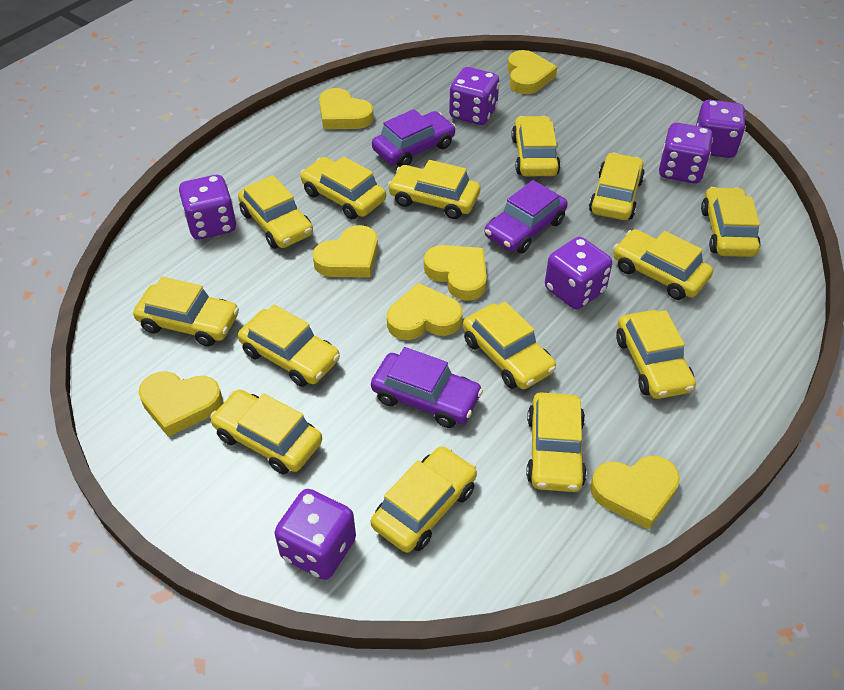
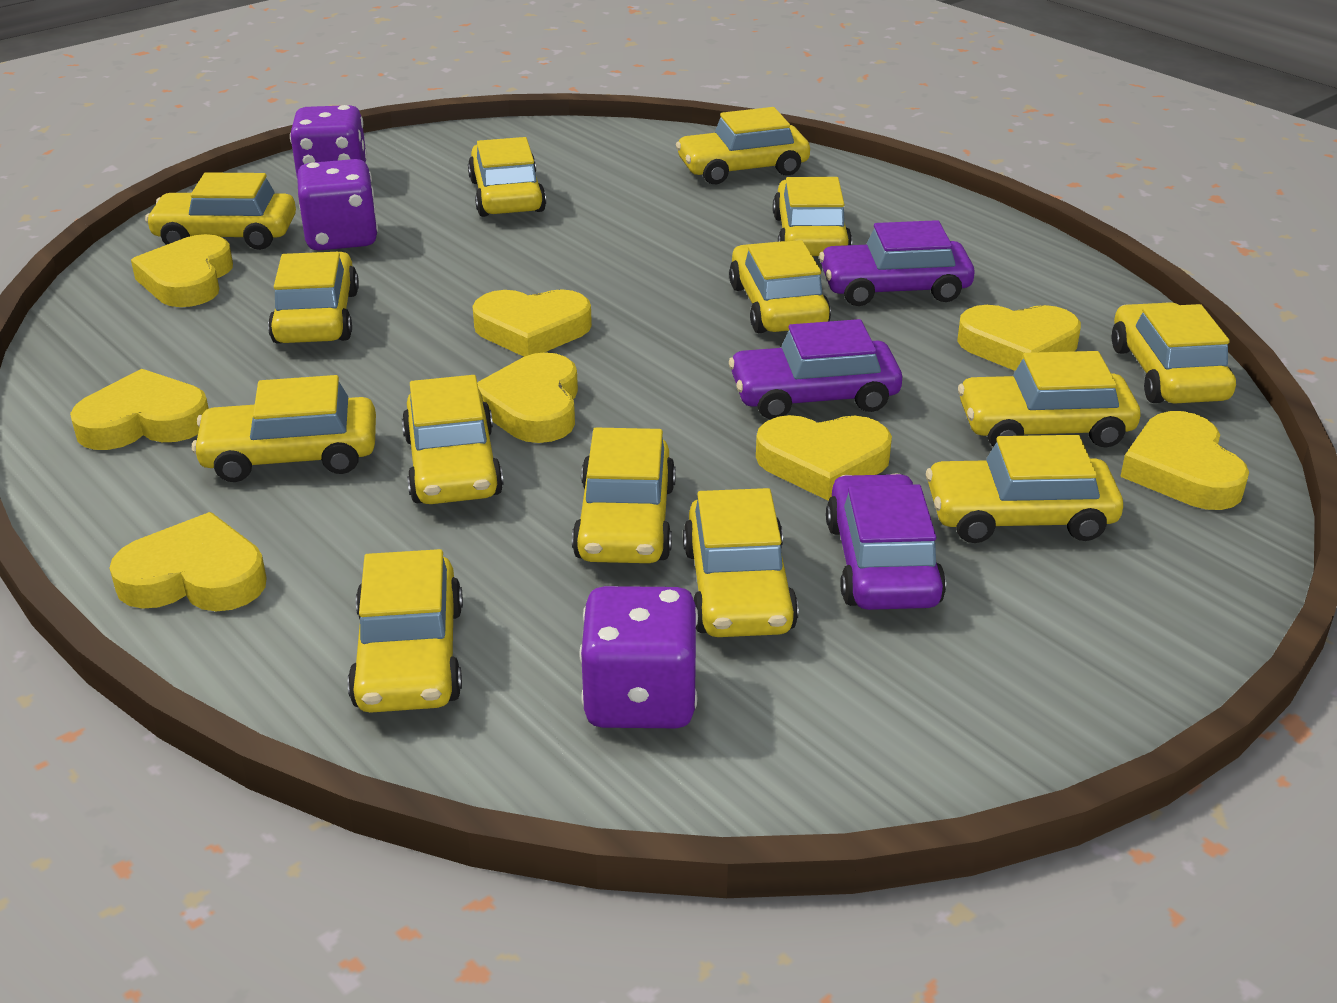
purple dice: [179,175,237,240] [274,489,356,580] [449,67,499,125] [545,237,612,309] [659,123,713,183] [696,100,746,158] = 6 -> [290,105,367,176] [297,159,378,251] [579,586,698,728] = 3
yellow heart: [138,371,223,437] [313,225,378,277] [319,88,374,129] [387,283,462,340] [424,245,487,301] [507,50,557,94] [590,456,680,529] = 7 -> [70,369,209,450] [109,512,267,611] [131,234,233,307] [472,289,592,357] [477,352,578,443] [756,415,892,501] [957,305,1081,371] [1120,411,1249,510] = 8

